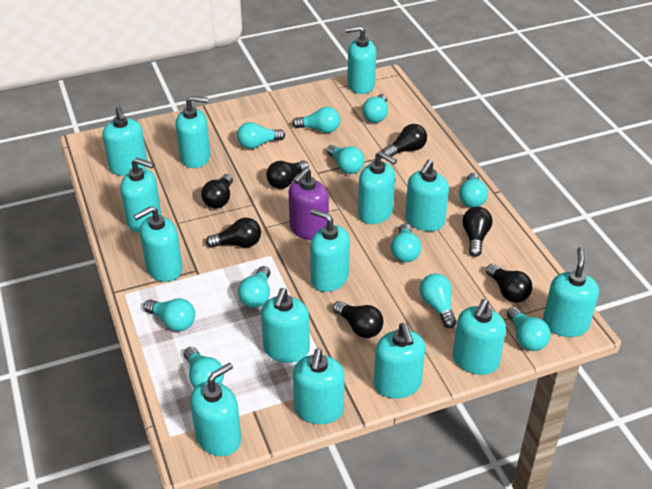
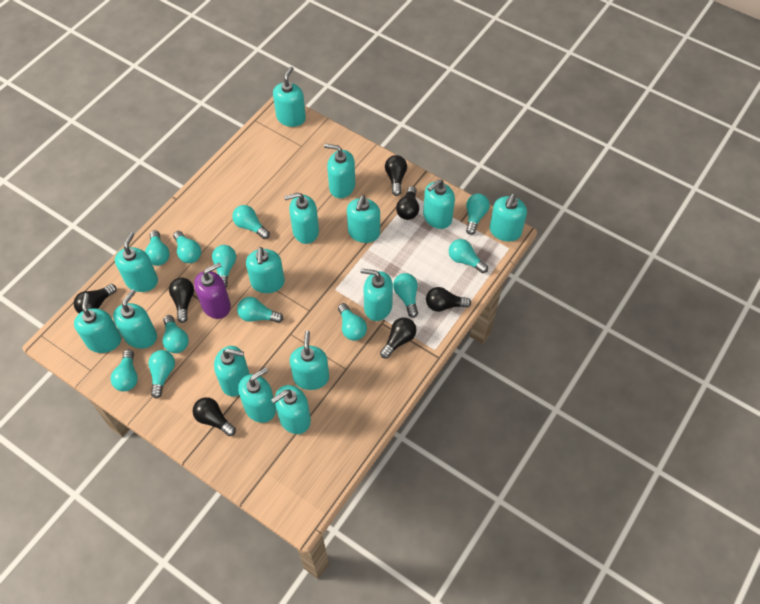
turquoise light bulb: [144,298,195,331] [184,347,224,387] [237,122,285,149] [238,266,271,308] [292,107,340,133] [327,145,364,174] [362,94,388,123] [391,223,421,262] [420,274,457,328] [459,173,488,208] [507,307,550,351] = 11 -> [111,350,138,392] [145,230,170,266] [148,350,175,399] [163,315,189,353] [173,231,201,263] [212,245,236,287] [232,205,270,239] [237,297,283,323] [338,303,367,341] [393,273,418,318] [449,239,488,273] [466,194,490,235] = 12
turquoise soap dispenser: [103,107,147,176] [120,158,161,232] [133,206,182,282] [176,96,210,168] [190,362,241,456] [261,288,310,363] [293,348,345,424] [310,209,350,292] [345,26,376,94] [358,151,397,224] [374,323,426,399] [405,160,449,231] [453,299,506,375] [543,247,599,337] = 14 -> [74,293,121,353] [113,289,157,349] [115,232,158,292] [214,346,250,396] [238,367,276,423] [246,247,285,293] [271,385,311,434] [273,66,306,127] [284,192,319,244] [290,331,329,390] [324,144,355,198] [347,195,380,243] [360,268,393,321] [423,179,455,229] [490,194,527,242] = 15

